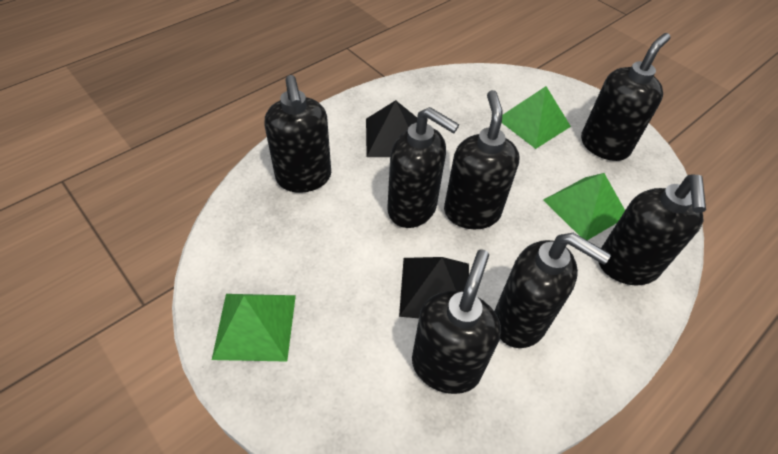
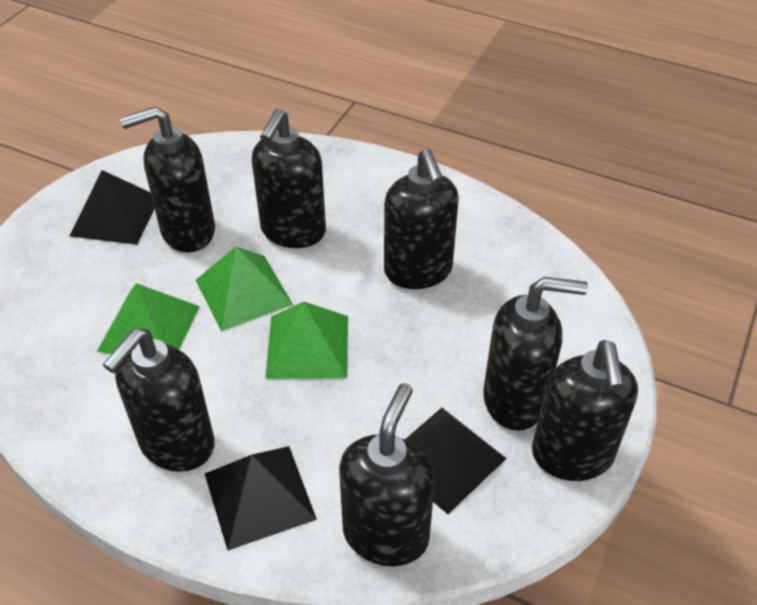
black pyramid: [366,100,417,157] [399,257,469,318] = 2 -> [69,170,155,245] [205,446,317,551] [405,408,507,514] = 3

